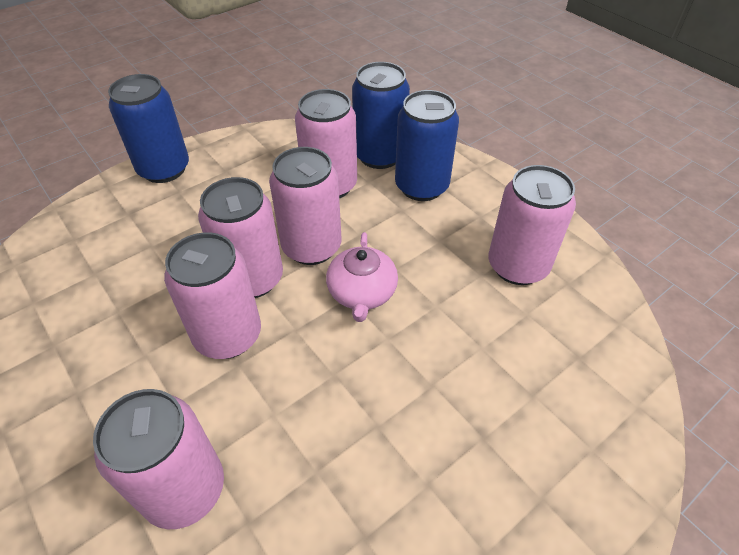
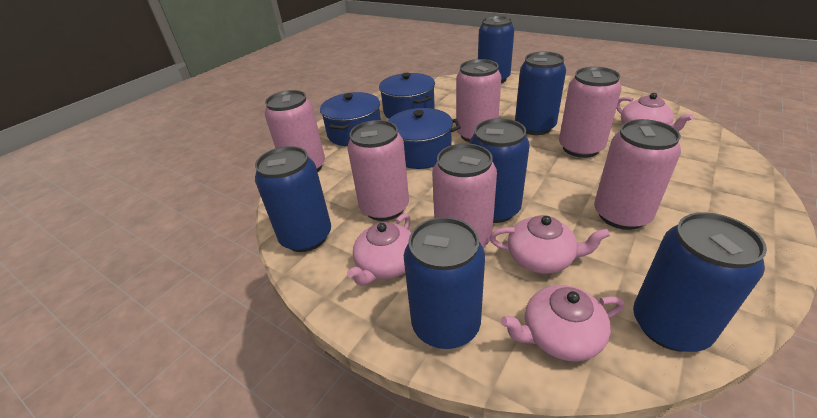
blue can: [108,74,189,183] [352,62,410,169] [395,90,459,201] = 3 -> [255,146,331,252] [404,217,485,349] [469,118,530,223] [478,16,514,83] [515,52,566,135] [633,212,767,352] = 6
blue pot: none = 0 -> [320,92,381,146] [379,73,435,119] [388,108,461,169] = 3
pink teapot: [326,232,398,322] = 1 -> [347,213,411,286] [490,215,610,274] [501,285,624,361] [616,93,693,131] = 4

